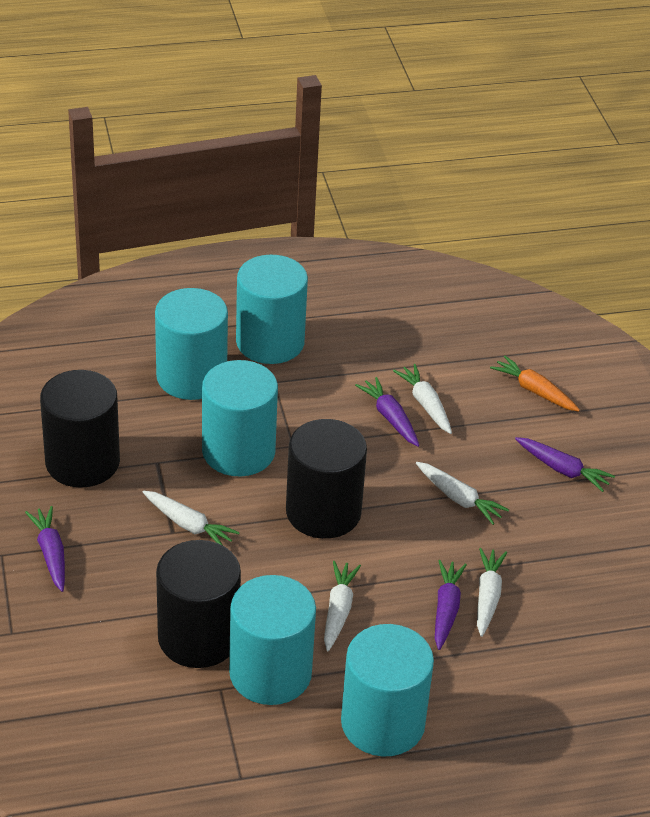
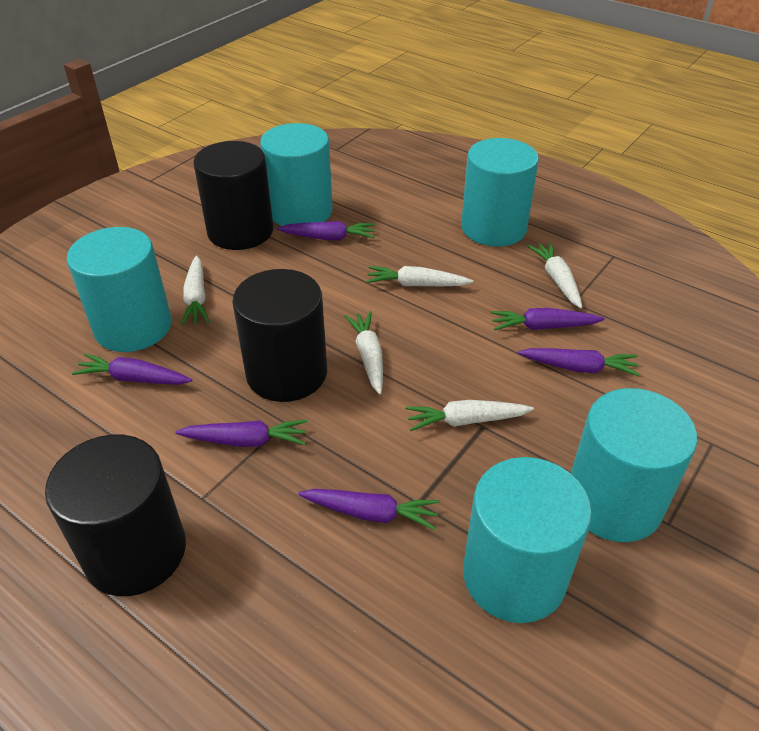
orange carrot: [490,356,580,412] = 1 -> none = 0
purple carrot: [25,506,65,592] [355,377,420,447] [435,560,467,650] [515,437,615,492] = 4 -> [72,354,192,385] [175,419,307,447] [277,221,375,240] [298,489,440,530] [491,308,605,330] [518,348,640,376] = 6

